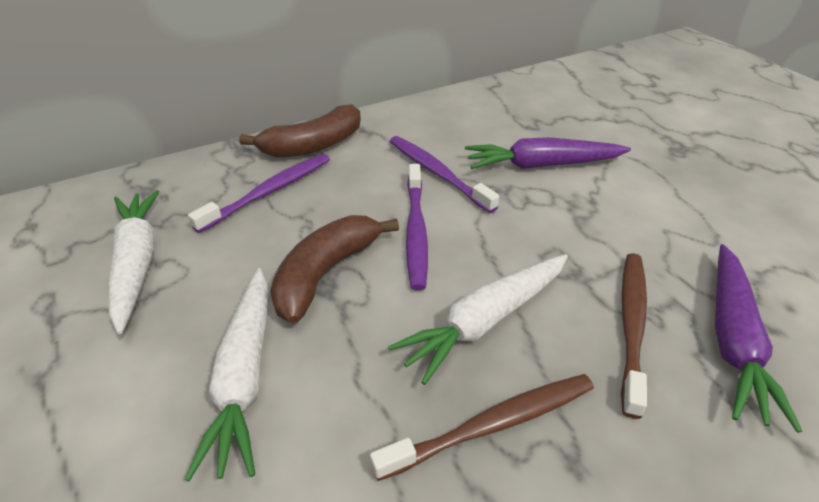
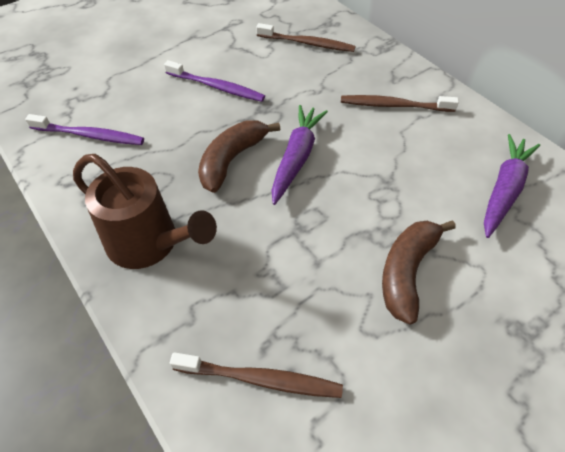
brown toothbrush: [370,374,594,481] [621,253,647,419] = 2 -> [170,352,343,398] [256,23,355,52] [341,95,459,112] = 3
brown watering can: none = 0 -> [73,154,217,269] = 1
purple toothbrush: [188,154,330,233] [390,136,499,213] [406,164,428,290] = 3 -> [25,114,144,145] [164,60,265,102] = 2
white carrot: [109,190,160,334] [184,268,268,481] [388,254,568,385] = 3 -> none = 0

